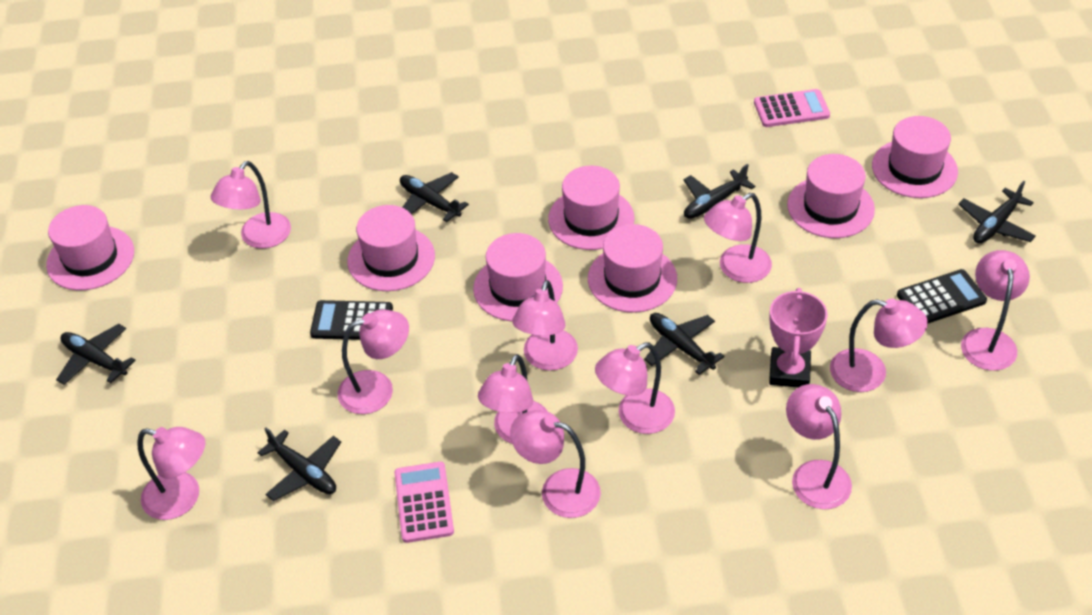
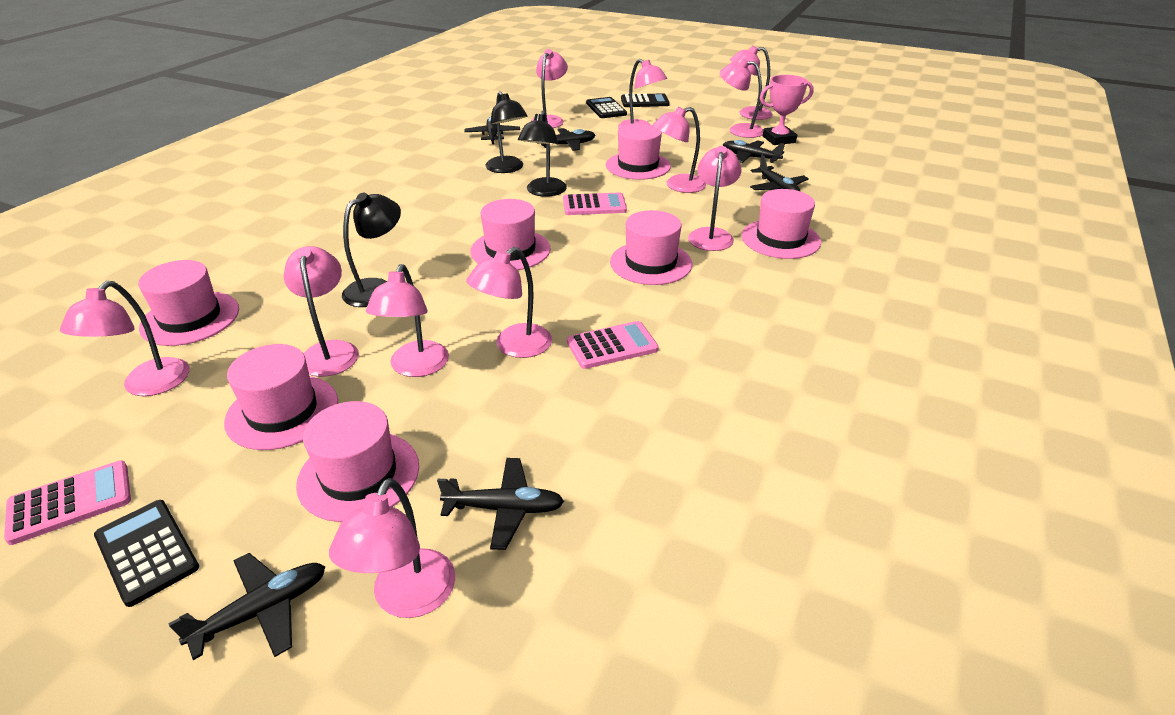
black calculator: [310,300,393,340] [897,269,987,323] = 2 -> [94,500,199,607] [586,97,627,118] [621,93,670,107] = 3
black lamp: none = 0 -> [342,193,401,307] [486,91,528,173] [518,111,567,197] = 3
pink calculator: [394,462,454,543] [754,89,830,127] = 2 -> [4,461,131,545] [563,192,627,215] [567,321,659,369] = 3

